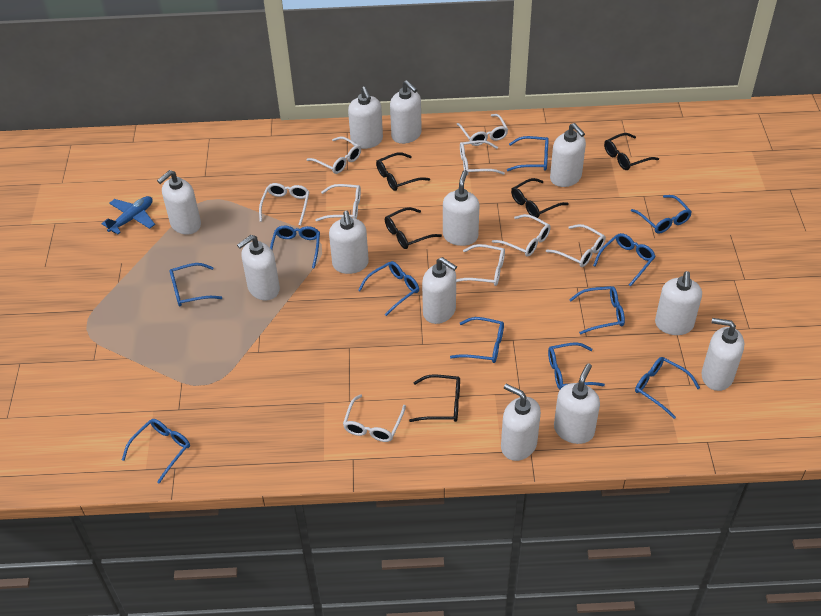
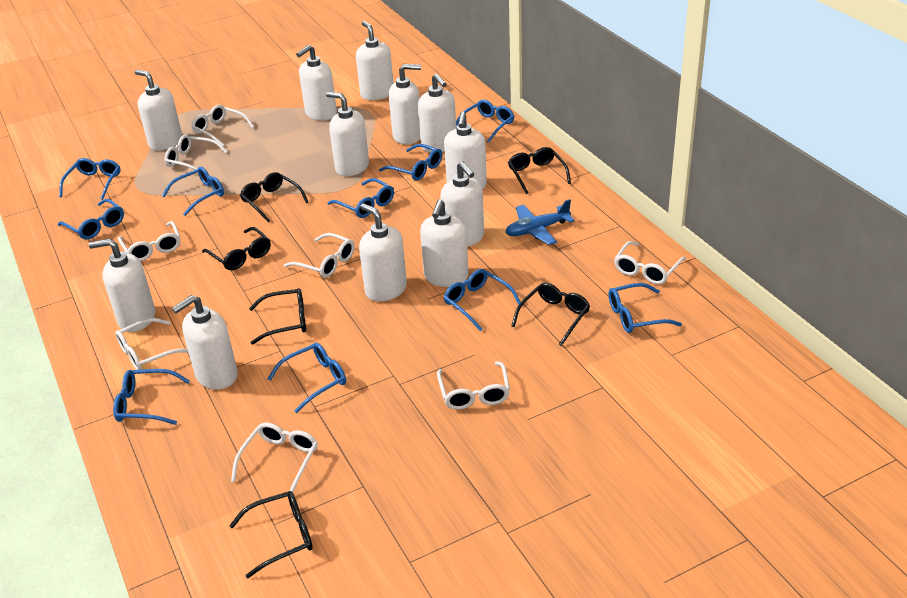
black glasses: [376,152,430,191] [385,207,442,249] [409,375,460,422] [511,178,569,218] [604,133,659,170] = 5 -> [202,227,271,270] [229,491,313,578] [240,172,308,223] [249,288,306,345] [508,147,571,194] [511,283,590,346] = 6
blue glasses: [122,419,190,484] [169,263,222,307] [270,226,320,268] [358,261,419,316] [450,317,504,363] [507,136,549,171] [548,342,605,389] [569,286,625,334] [593,233,656,287] [631,195,692,234] [635,357,700,419] = 11 -> [58,199,124,240] [59,158,121,200] [113,369,190,425] [162,167,224,216] [268,343,346,413] [327,178,394,218] [379,144,442,181] [443,269,521,331] [456,99,514,143] [608,283,682,333] = 10
white glasses: [259,183,310,226] [306,136,361,174] [315,184,361,222] [343,394,406,442] [456,244,505,286] [457,114,508,146] [460,140,505,175] [492,214,551,257] [546,224,606,267] = 9 -> [115,318,188,370] [118,221,180,261] [165,134,228,170] [191,105,254,146] [231,423,318,492] [284,233,355,278] [437,361,510,410] [614,241,686,284] = 8

